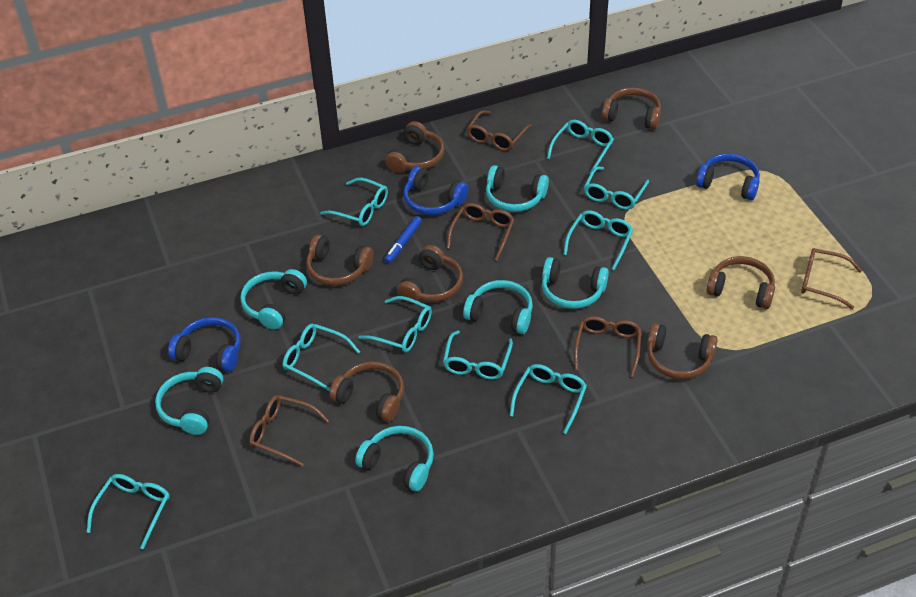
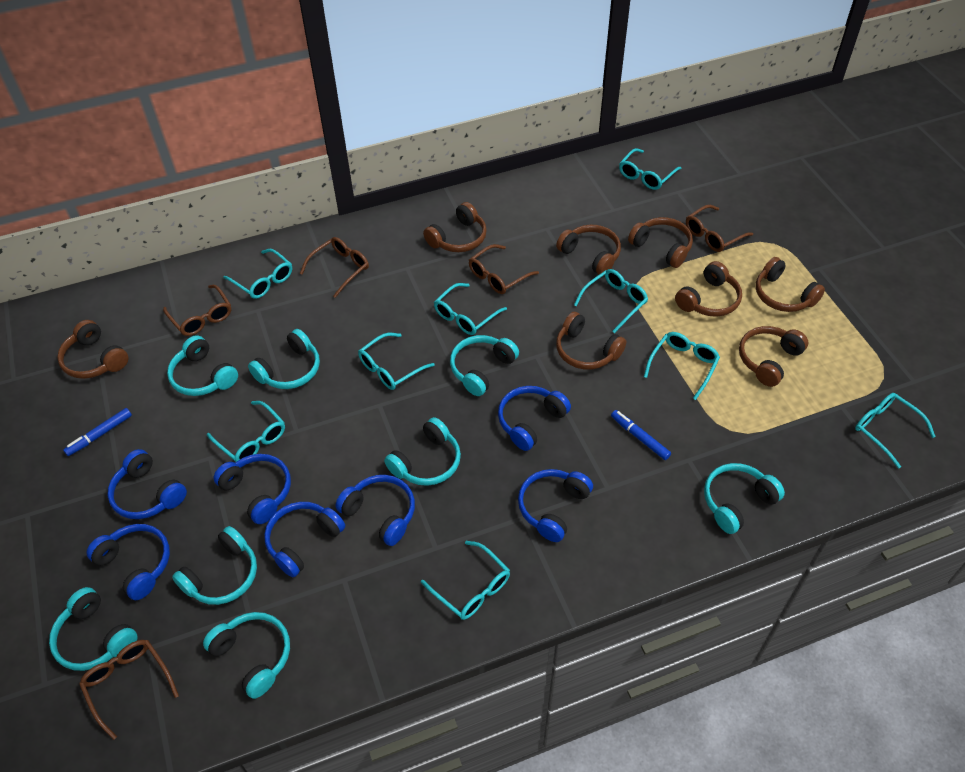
blue headphones: [168,317,240,372] [403,166,468,215] [696,153,760,200] = 3 -> [86,524,170,600] [107,449,187,519] [213,454,291,524] [264,502,345,577] [335,475,415,546] [498,386,571,451] [518,469,593,542] = 7
blue marker: [384,216,422,264] = 1 -> [63,408,132,456] [611,410,671,460] = 2
brown headphones: [306,235,374,286] [329,361,404,422] [385,121,444,173] [397,245,463,303] [602,87,661,130] [647,323,718,379] [707,256,775,309] = 7 -> [57,320,128,379] [423,202,487,252] [556,225,621,276] [556,312,626,370] [628,217,693,268] [675,261,742,317] [739,326,808,387] [756,257,825,312] = 8
turquoise headphones: [155,367,223,435] [240,269,307,330] [355,426,434,492] [463,280,533,334] [486,165,549,212] [542,257,609,309] = 6 -> [49,587,138,671] [167,335,238,396] [172,526,257,605] [203,612,290,699] [248,329,320,389] [384,417,461,486] [450,335,519,396] [704,463,785,534] = 8

